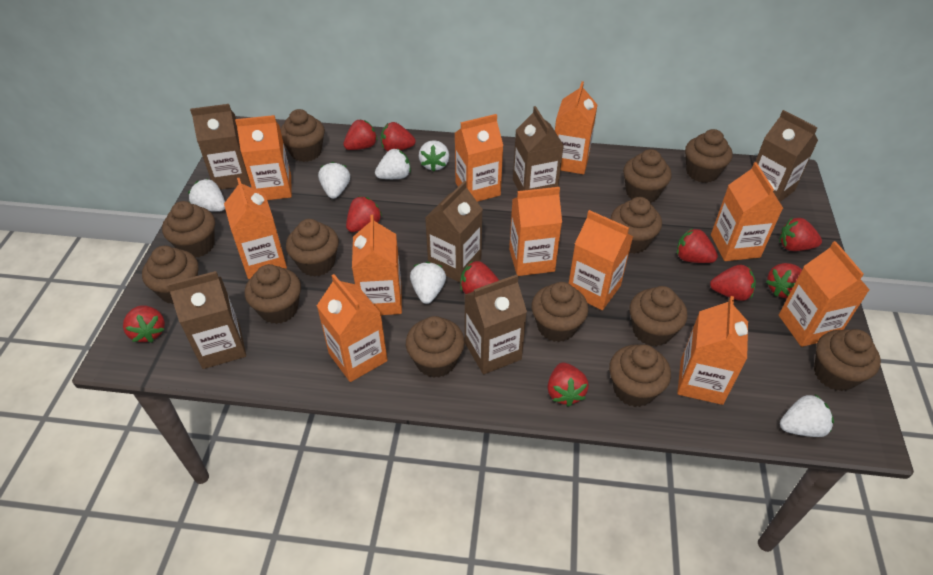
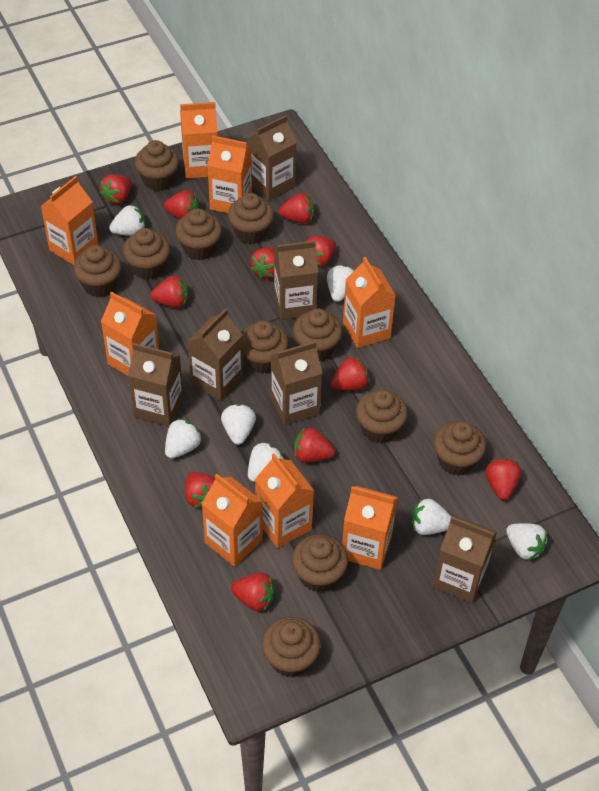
brown cupcake: [142,246,198,304] [162,201,215,258] [245,264,301,324] [280,109,325,162] [286,219,339,277] [406,316,465,378] [531,282,588,342] [609,344,671,407] [611,197,662,254] [623,149,672,203] [630,286,688,347] [685,129,733,183] [814,329,881,391] = 13 -> [73,245,122,297] [123,228,170,280] [134,140,179,191] [175,209,222,260] [228,193,274,244] [242,320,288,374] [262,617,321,677] [292,534,348,592] [293,308,342,361] [356,390,408,444] [433,421,486,476] = 11
orange carton: [224,178,287,279] [235,115,292,200] [317,274,388,382] [352,215,402,315] [455,114,503,202] [509,187,562,276] [555,81,598,174] [569,210,633,310] [677,296,748,405] [711,162,783,261] [779,241,869,347] = 11 -> [41,176,98,265] [101,292,159,376] [180,102,218,179] [202,474,263,566] [208,135,252,213] [255,454,314,548] [342,486,398,570] [343,257,396,348] = 8
red strawberry: [123,305,165,342] [343,120,377,150] [346,196,382,232] [381,122,416,152] [460,261,499,294] [547,362,589,407] [677,228,718,263] [710,265,756,301] [766,263,802,298] [779,218,822,251] = 10 -> [100,174,132,204] [150,275,188,308] [164,190,199,219] [185,472,215,508] [231,573,275,611] [250,248,277,279] [279,193,314,224] [294,427,335,463] [305,236,336,267] [331,356,370,391] [485,458,521,500] = 11
white strawberry: [188,179,225,212] [318,162,350,199] [375,149,411,179] [410,262,446,304] [419,140,449,172] [780,394,834,437] = 6 -> [109,205,145,236] [165,419,202,459] [221,404,256,445] [248,441,284,482] [327,265,354,302] [412,498,451,535] [506,523,548,560] = 7

